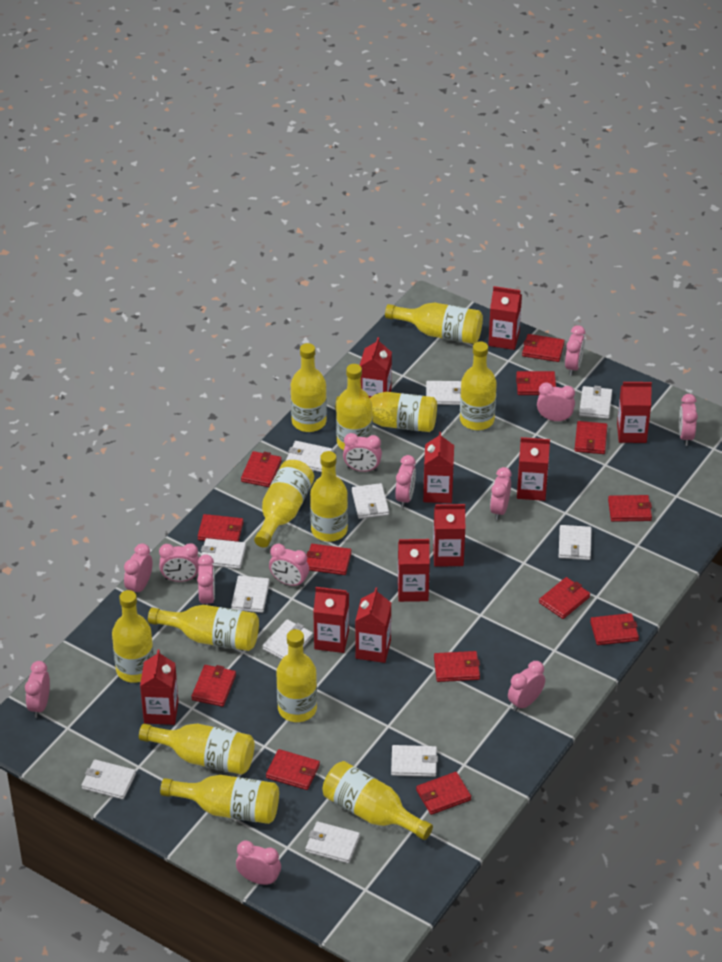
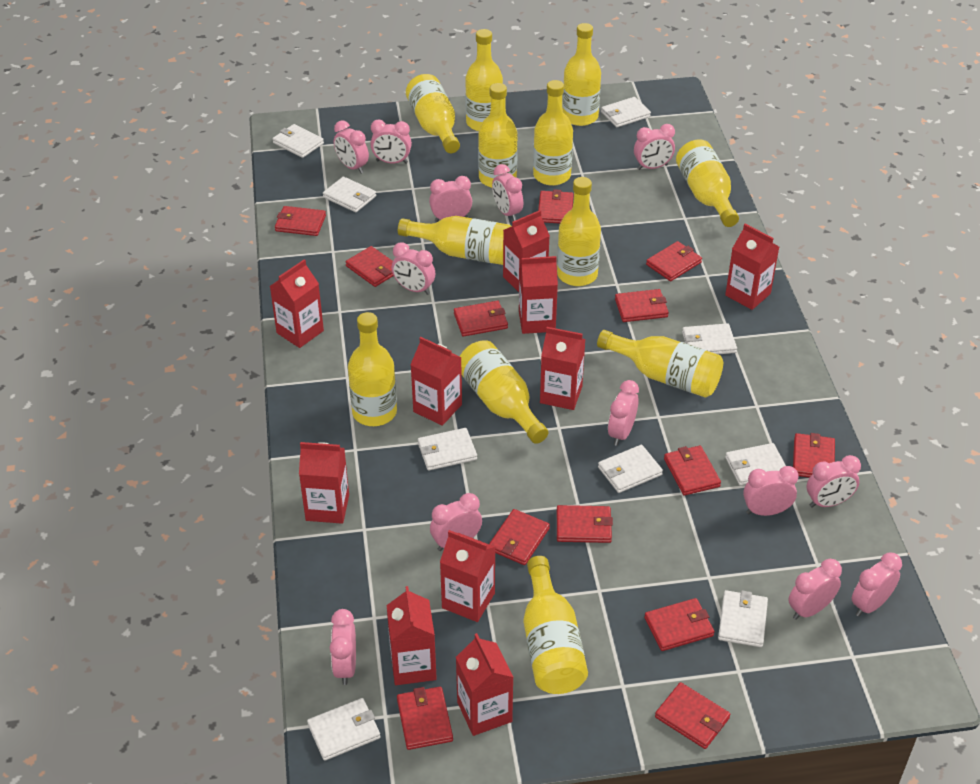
white wallet: [81,759,136,799] [201,538,246,569] [231,576,270,613] [263,619,313,659] [286,441,332,472] [305,821,360,863] [352,483,389,519] [391,745,438,777] [426,381,461,405] [559,525,592,560] [579,386,612,419] = 11 -> [273,124,324,158] [307,698,380,761] [323,177,376,212] [418,428,477,471] [598,445,663,493] [601,97,651,127] [682,323,737,354] [718,590,768,647] [725,443,786,486] = 9
yellow bottle: [112,590,154,683] [139,724,255,775] [148,605,259,651] [160,775,279,824] [254,460,314,548] [276,629,317,722] [291,343,327,432] [310,451,348,542] [322,761,433,840] [335,392,437,432] [336,364,372,450] [385,303,483,344] [460,341,497,430] = 13 -> [348,312,397,426] [398,216,511,265] [406,74,460,153] [460,340,549,444] [465,29,503,131] [478,83,518,188] [524,556,588,694] [533,80,573,186] [557,177,601,286] [562,23,601,126] [597,330,723,398] [676,139,739,227] = 12

